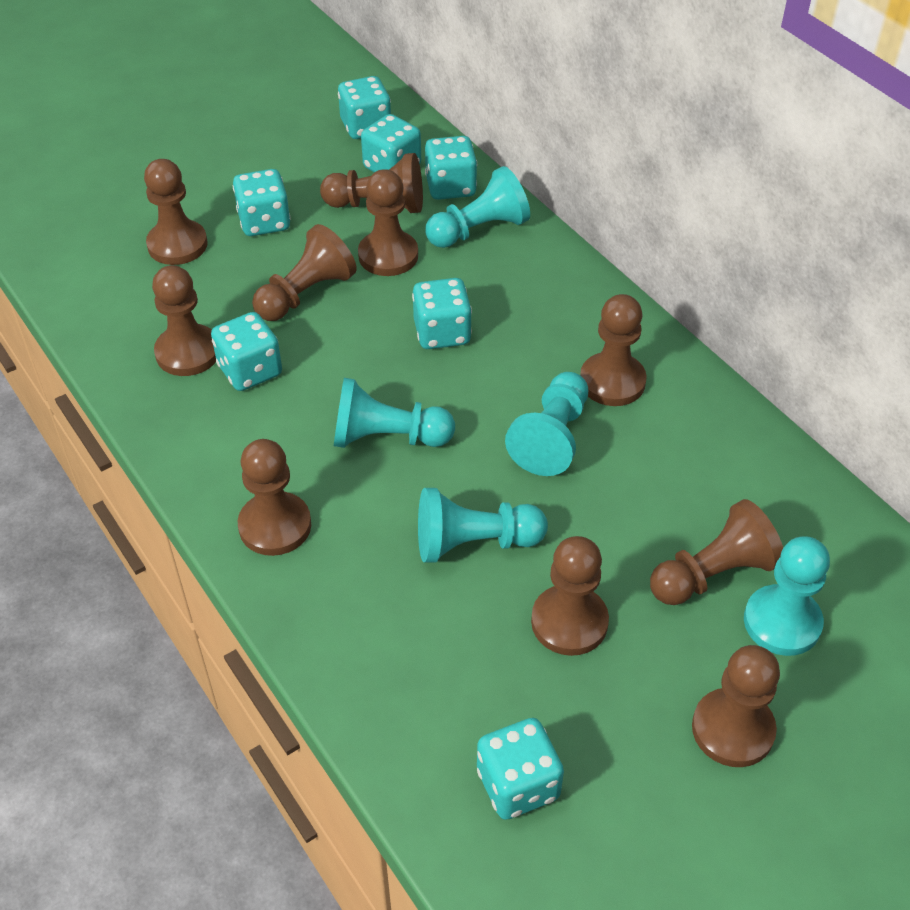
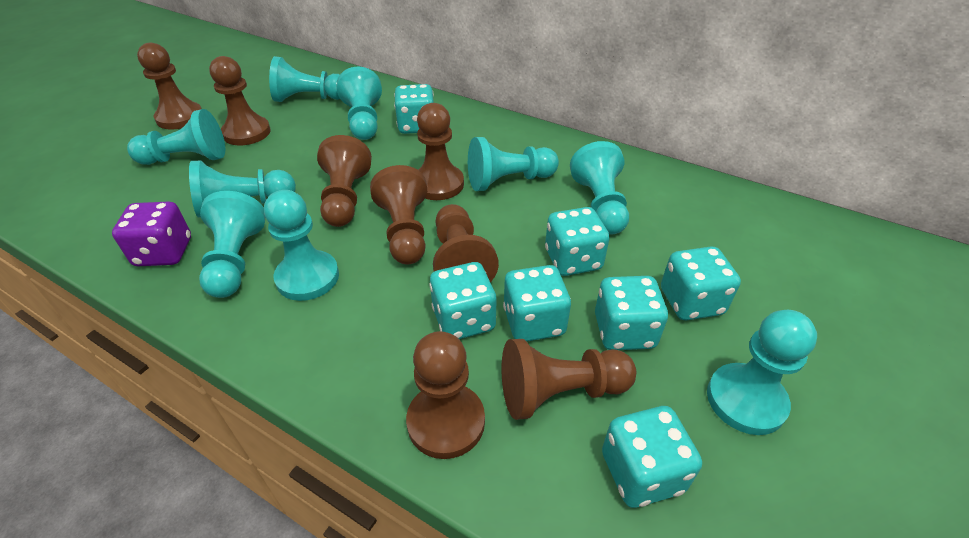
brown pawn: [144,159,208,265] [152,265,216,376] [238,439,311,556] [252,224,357,321] [320,153,423,213] [358,169,418,276] [531,536,609,656] [580,294,647,406] [650,499,783,605] [692,645,780,767] = 10 -> [137,43,201,130] [209,56,270,145] [317,135,372,227] [370,165,427,264] [406,331,485,459] [417,103,464,200] [433,204,499,282] [502,339,636,420] = 8
purple dice: none = 0 -> [112,202,191,266] = 1
turquoise pawn: [334,378,455,448] [418,488,548,563] [425,166,530,248] [505,372,588,476] [744,536,830,656] = 5 -> [127,109,225,165] [189,161,296,217] [199,191,266,298] [264,190,339,301] [269,56,340,102] [337,67,382,140] [468,137,559,191] [570,141,629,235] [707,310,817,435] = 9

